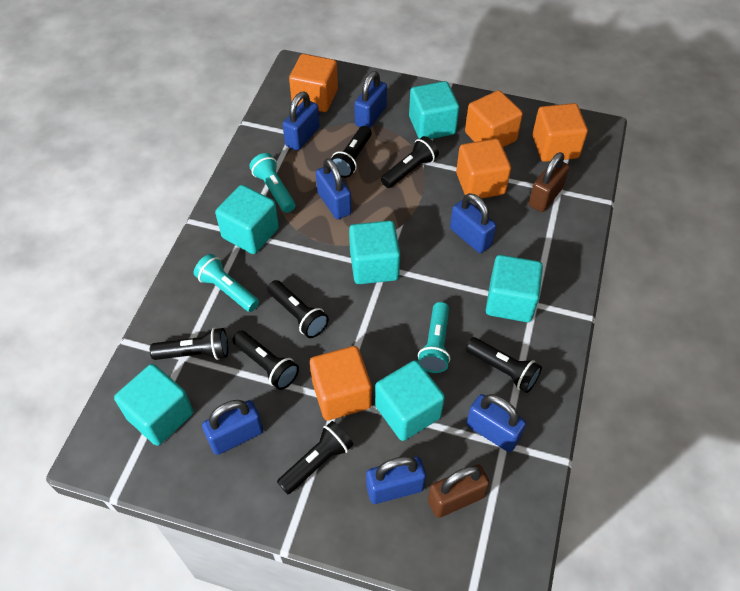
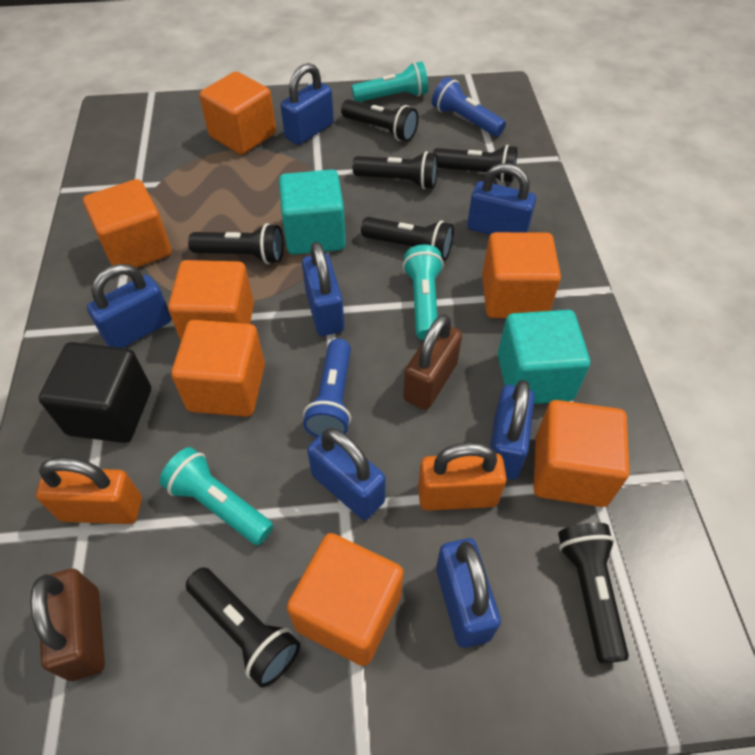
black cube: none = 0 -> [39,342,151,443] = 1
blue flashlight: none = 0 -> [303,339,351,438] [432,77,506,137] = 2
orange cube: [289,54,338,112] [310,346,372,420] [456,139,511,199] [465,90,523,147] [532,103,588,162] = 5 -> [83,179,171,268] [168,260,254,341] [171,320,265,417] [199,71,276,155] [287,533,404,666] [482,232,561,318] [533,400,629,507] = 7
orange padlock: none = 0 -> [36,457,142,524] [418,442,507,511] = 2
turquoise cube: [114,364,193,446] [215,185,279,254] [349,221,400,284] [375,360,445,441] [409,81,459,139] [486,255,543,322] = 6 -> [279,169,346,255] [497,310,590,404] = 2

